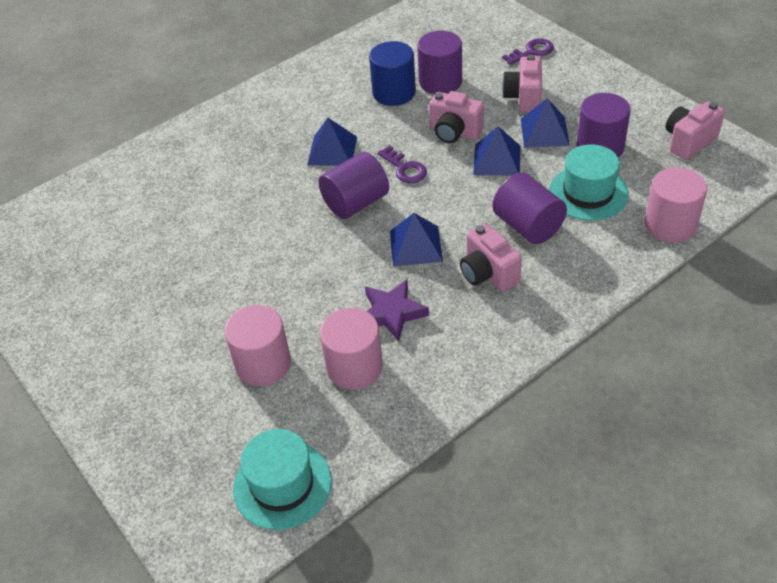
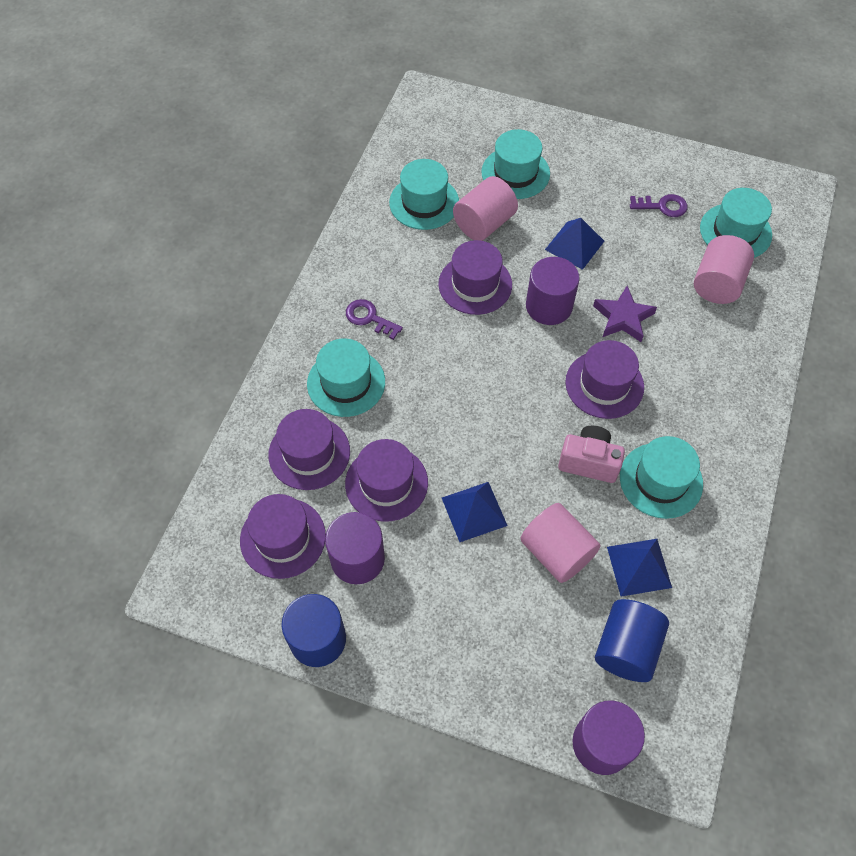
blue cylinder: [369,41,416,106] = 1 -> [281,594,346,667] [595,599,669,682] = 2
blue pyramid: [307,118,357,166] [390,213,443,266] [473,126,520,176] [521,98,570,148] = 4 -> [442,482,508,542] [545,218,604,270] [607,539,672,596] = 3
pink camera: [429,91,484,143] [460,224,522,292] [502,54,542,113] [666,101,725,160] = 4 -> [558,426,625,483] = 1
purple cylinder: [318,152,389,219] [417,31,462,94] [492,173,567,244] [576,93,631,158] = 4 -> [325,512,385,584] [526,257,580,325] [573,701,645,775] = 3
purple hat: none = 0 -> [240,494,326,579] [268,409,350,490] [345,439,428,522] [439,240,512,315] [565,340,644,419] = 5
turquoise hat: [233,429,332,530] [549,144,629,221] = 2 -> [307,339,385,417] [389,159,459,230] [481,129,550,199] [620,436,703,519] [700,188,772,258] = 5

